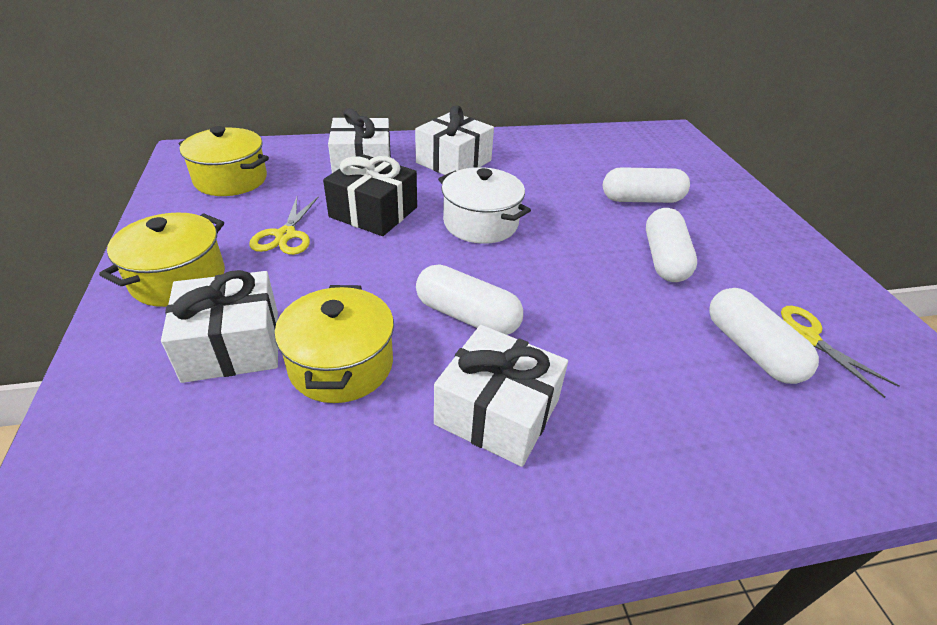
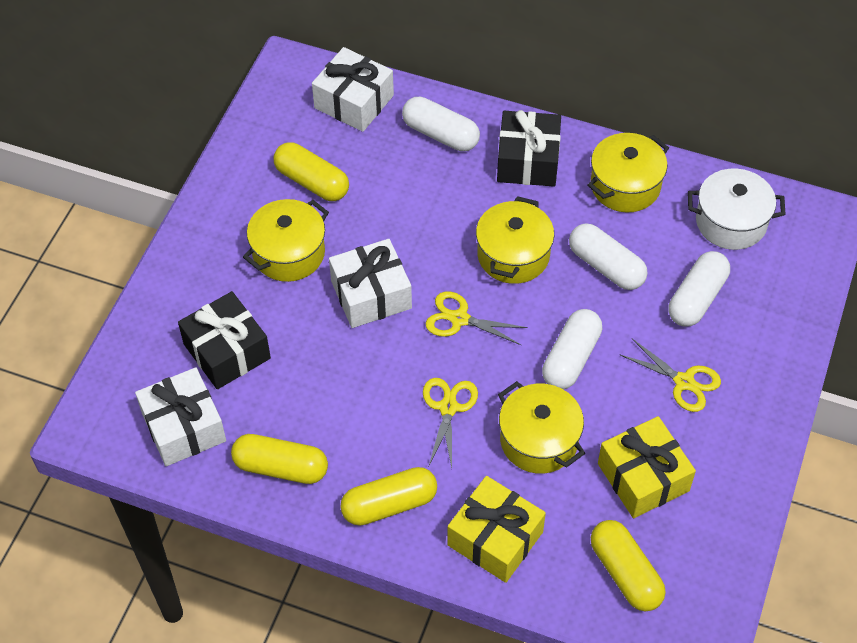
black gift: [323,154,417,236] = 1 -> [178,291,271,389] [497,110,561,187] = 2
white gift: [161,270,278,383] [328,108,391,173] [415,105,494,175] [434,325,568,467] = 4 -> [135,367,226,466] [312,47,394,132] [329,239,412,328] = 3
yellow capsule: none = 0 -> [231,434,328,484] [273,142,349,201] [340,467,437,526] [591,520,666,611] = 4
yellow gift: none = 0 -> [447,476,546,583] [598,416,696,518] = 2
yellow pot: [99,213,225,307] [179,126,269,196] [274,285,394,403] = 3 -> [243,199,329,282] [476,196,554,284] [498,381,585,474] [587,133,669,212] = 4
yellow scissors: [249,197,318,255] [781,306,900,398] = 2 -> [423,378,478,468] [425,292,528,345] [619,338,721,412] = 3

